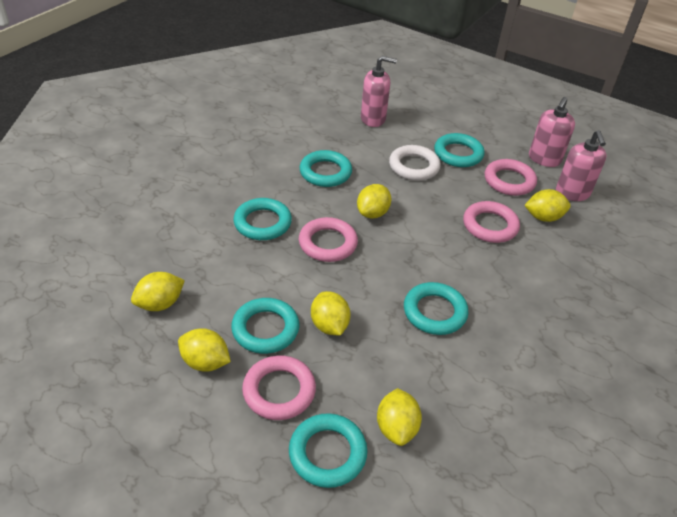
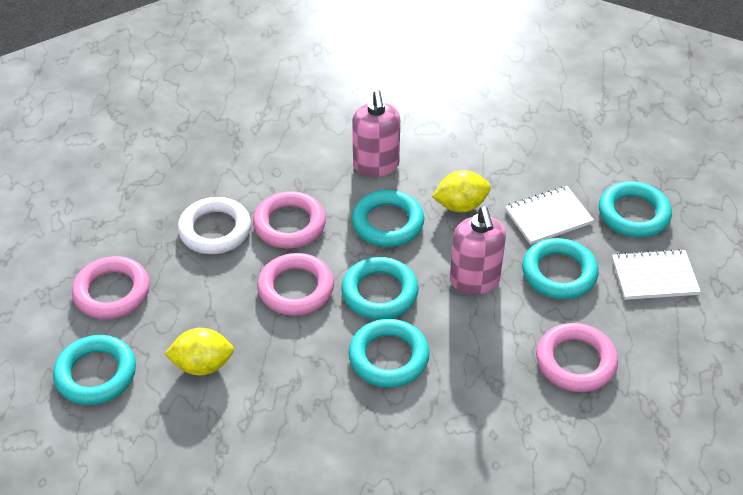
pink soap dispenser: [361,56,397,127] [529,97,575,167] [556,130,607,201] = 3 -> [352,90,400,177] [450,206,506,295] = 2
white notebook: none = 0 -> [505,186,594,245] [612,249,701,300] = 2
yellow lemon: [131,272,185,311] [178,328,231,372] [311,291,351,336] [357,184,392,219] [377,388,422,446] [524,189,571,222] = 6 -> [165,328,234,375] [432,170,491,213] = 2

